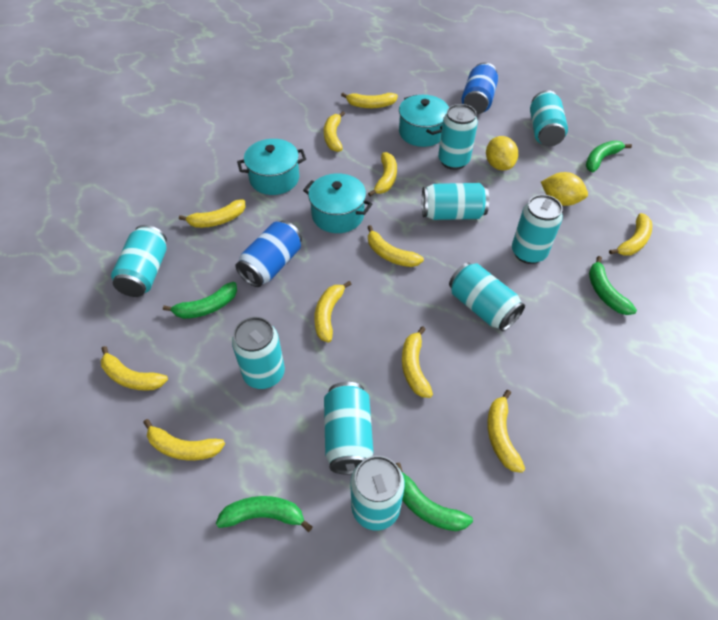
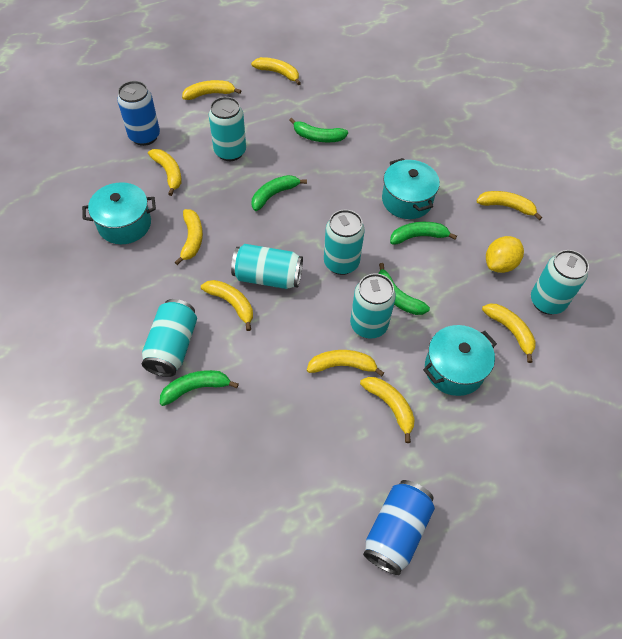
turquoise can: [111,225,167,297] [232,317,285,389] [324,382,373,474] [351,456,405,531] [422,183,489,220] [438,104,478,170] [449,262,525,331] [512,195,563,264] [530,90,568,146] = 9 -> [142,299,197,377] [209,97,246,161] [231,244,303,289] [324,209,365,275] [350,273,396,338] [531,250,589,314] = 6
yellow banana: [101,346,168,391] [143,419,225,460] [179,199,246,228] [314,281,351,342] [324,111,345,152] [341,93,398,108] [368,152,397,196] [368,225,424,267] [402,326,433,398] [487,390,525,473] [609,213,652,256] = 11 -> [148,149,182,196] [175,209,203,265] [182,80,241,100] [201,280,253,331] [251,57,301,85] [307,350,384,376] [360,377,415,443] [477,191,542,220] [482,304,536,363] = 9
yellow lemon: [486,136,518,170] [541,172,588,206] = 2 -> [486,236,524,273] = 1

